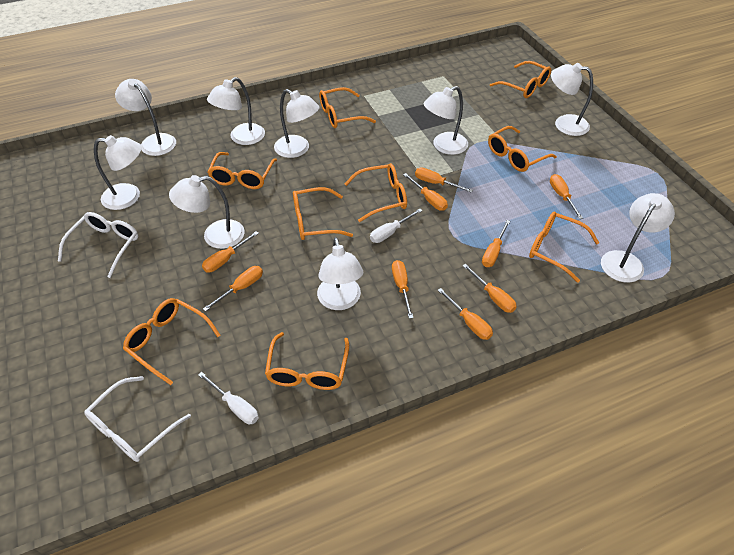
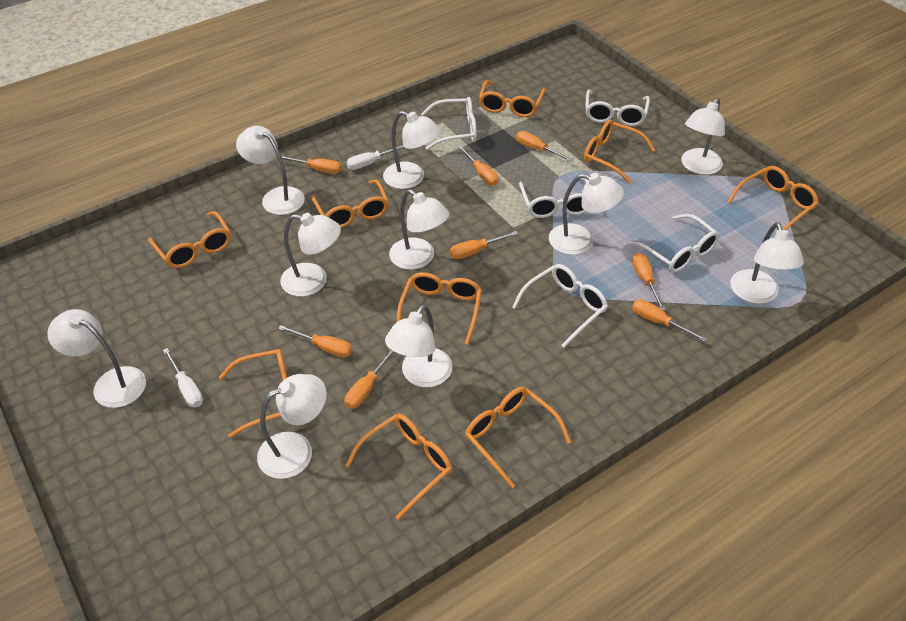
orange screwdriver: [202,231,259,272] [203,266,263,311] [392,260,413,319] [403,173,448,211] [415,167,473,193] [437,288,493,340] [463,264,517,313] [482,220,510,267] [550,174,583,219] = 9 -> [278,325,352,358] [281,156,341,174] [345,350,394,409] [450,231,518,259] [458,146,498,186] [516,131,573,162] [632,253,666,310] [632,299,707,342] = 8
white glasses: [58,212,139,278] [84,376,191,462] = 2 -> [421,97,477,150] [512,264,608,348] [519,178,589,218] [585,90,650,126] [628,214,720,273] = 5
white lamp: [94,135,142,210] [115,79,176,156] [169,175,245,249] [207,77,265,145] [274,89,320,158] [317,237,363,310] [424,86,468,155] [551,63,593,136] [601,193,675,282] = 9 -> [47,309,146,408] [236,126,305,215] [257,374,327,479] [280,213,341,297] [383,111,440,189] [385,304,452,387] [389,189,449,270] [549,173,624,255] [681,98,725,175] [730,222,804,304] = 10

